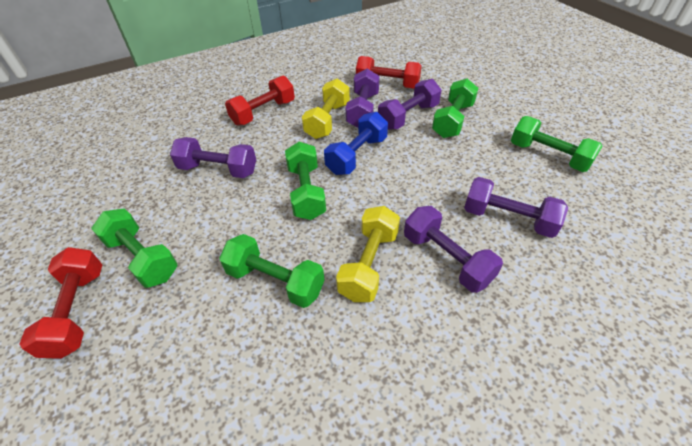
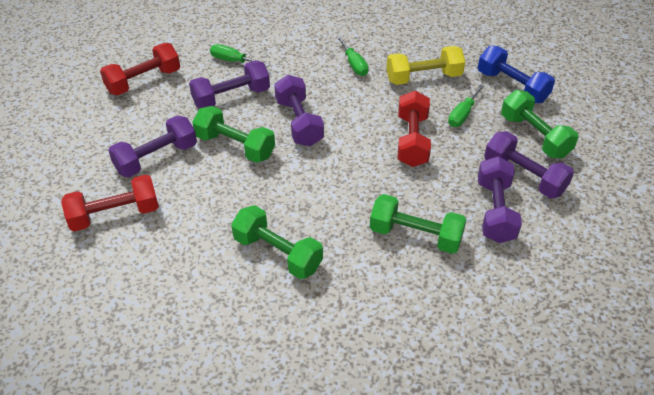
green dumbbell: [91,208,178,288] [219,234,325,308] [285,142,326,220] [432,79,478,138] [511,116,603,172] = 5 -> [192,106,275,163] [231,205,323,279] [370,194,467,254] [501,90,578,158] = 4
green screwdriver: none = 0 -> [210,44,270,67] [336,36,369,76] [448,84,484,127] = 3
yellow dumbbell: [302,79,350,139] [336,206,400,302] = 2 -> [386,46,465,85] = 1

